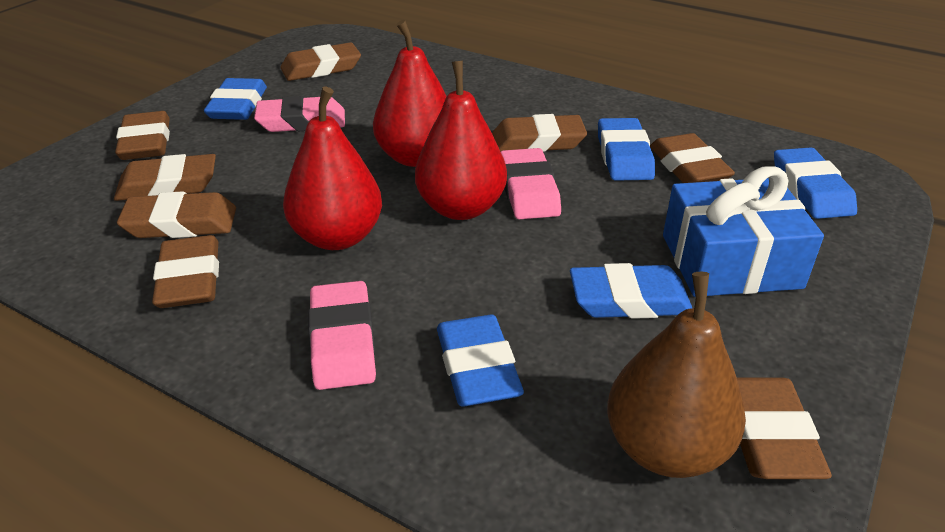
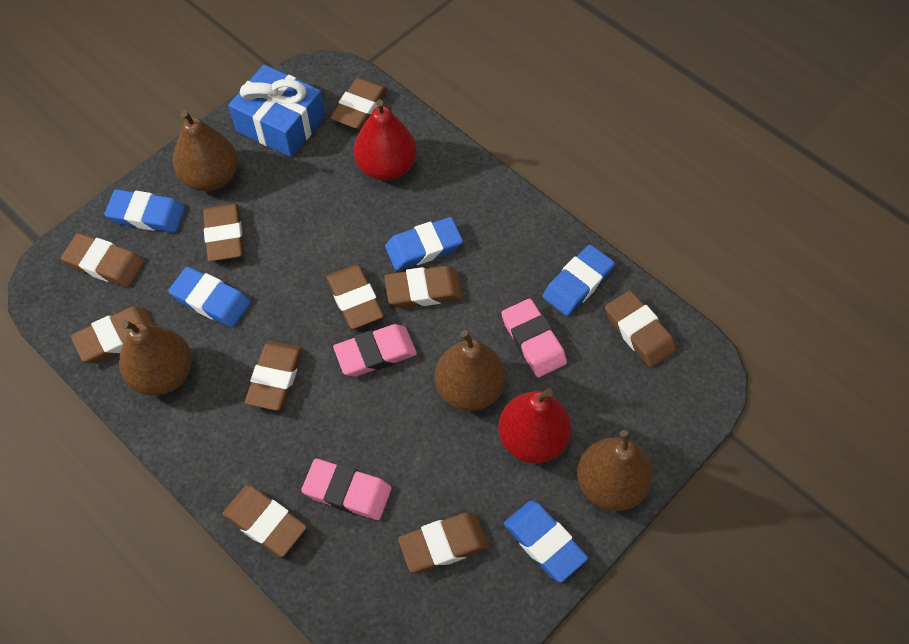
brown eraser: [114,154,216,201] [115,111,170,160] [117,192,236,238] [152,235,219,308] [280,42,361,81] [492,114,587,152] [650,133,735,183] [737,377,832,479] = 8 -> [61,233,144,287] [71,307,154,363] [203,204,243,262] [222,485,307,557] [245,341,303,411] [326,265,384,329] [330,78,388,129] [384,266,463,308] [398,512,489,573] [605,290,676,367] = 10
brown pear: [607,272,746,478] = 1 -> [119,320,192,396] [173,110,238,191] [435,330,505,411] [577,430,653,511] = 4
red pear: [283,87,382,250] [373,20,447,167] [415,61,507,220] = 3 -> [354,99,416,181] [498,388,571,463] = 2

